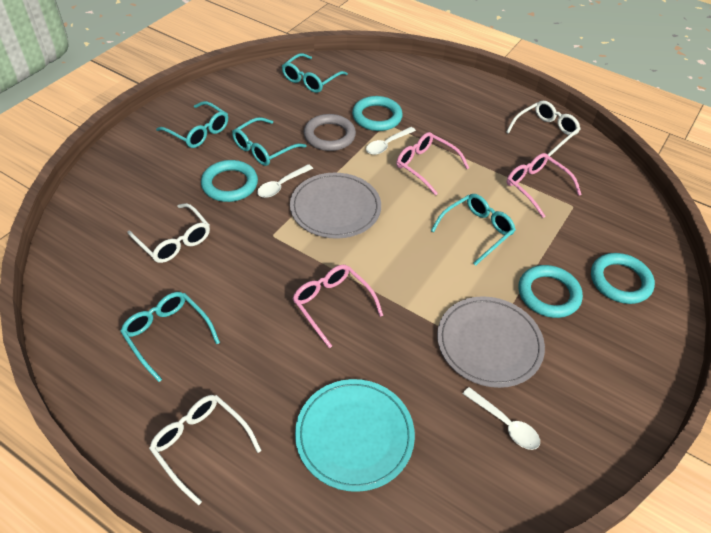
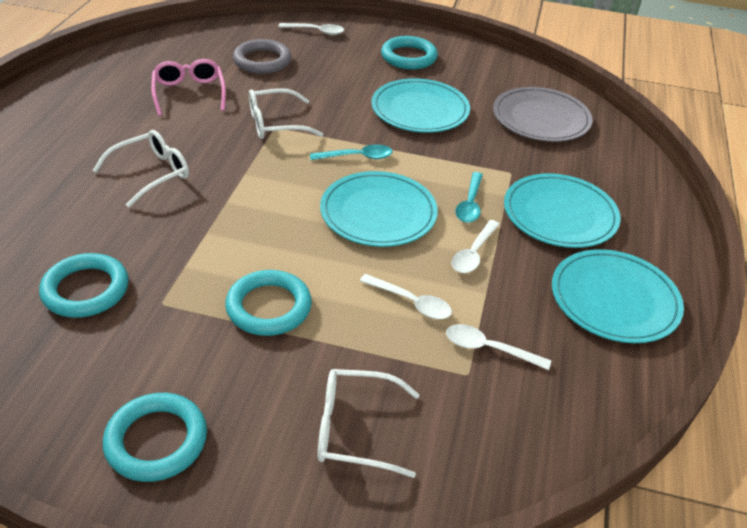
grey plate: [290,173,381,239] [437,296,545,388] = 2 -> [493,87,593,142] = 1
pink glasses: [292,265,383,348] [396,132,469,195] [507,153,582,218] = 3 -> [151,59,226,116] = 1
turquoise glasses: [120,292,220,382] [156,101,228,148] [232,117,307,166] [282,53,348,93] [431,194,516,266] = 5 -> none = 0
turquoise plate: [295,379,415,492] = 1 -> [320,171,438,247] [371,78,470,133] [504,173,621,248] [552,249,684,343] = 4
turquoise spoon: none = 0 -> [310,144,393,160] [455,172,483,223] = 2
white spoon: [257,164,313,198] [366,127,416,155] [463,387,540,450] = 3 -> [278,23,344,35] [360,274,452,319] [446,324,551,370] [451,220,500,273] = 4

